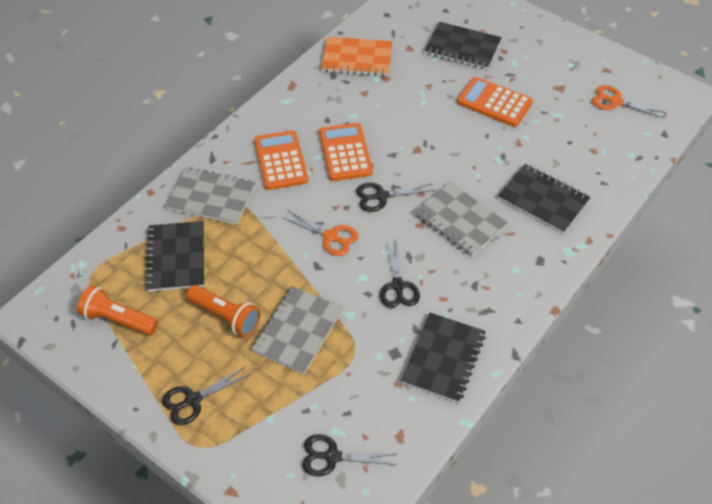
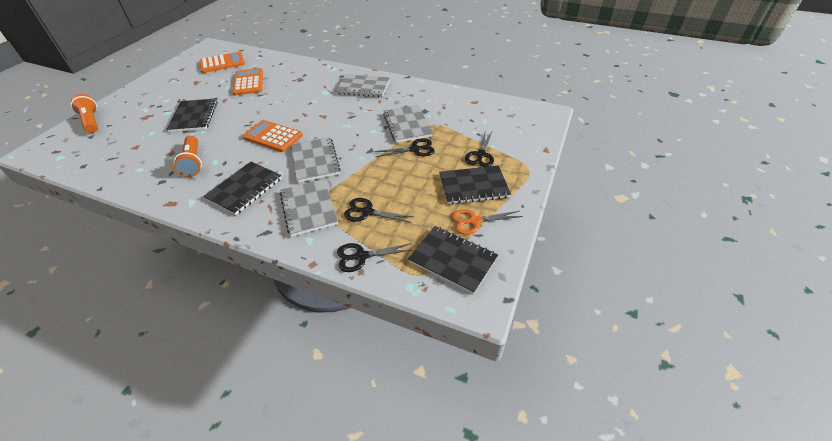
grey notebook: [165,167,255,225] [252,286,343,374] [415,182,508,256] = 3 -> [280,179,338,237] [291,137,341,183] [336,74,390,97] [383,105,433,143] = 4
orange notebook: [321,37,392,77] = 1 -> none = 0
orange scissors: [282,210,358,256] [592,85,666,118] = 2 -> [452,209,523,235] = 1

